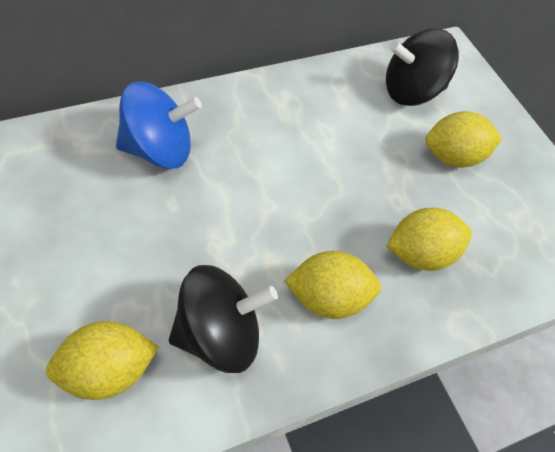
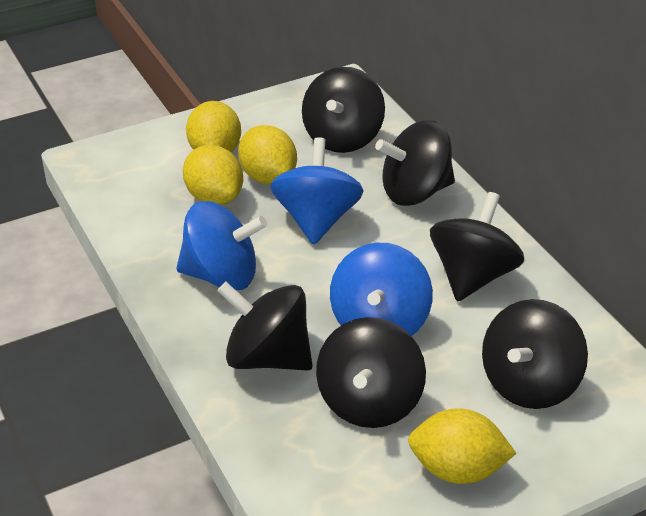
black spinning top: [169,265,278,373] [386,29,459,106] = 2 -> [217,282,313,371] [302,67,385,153] [316,317,426,428] [375,120,455,206] [430,192,524,302] [482,299,588,409] = 6
blue spinning top: [116,82,202,169] = 1 -> [176,201,267,290] [270,137,364,245] [330,243,433,336] = 3

